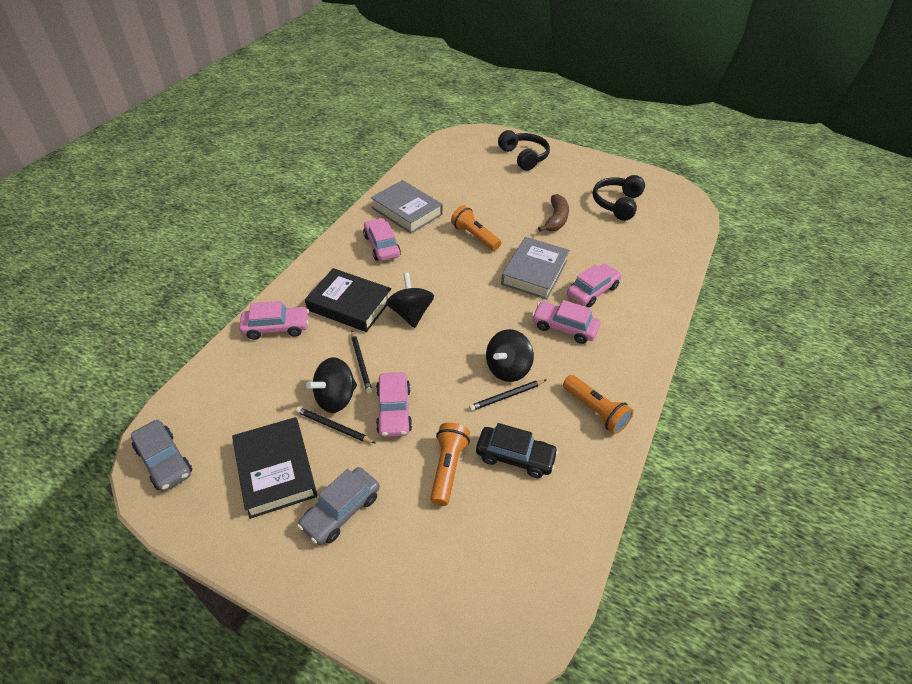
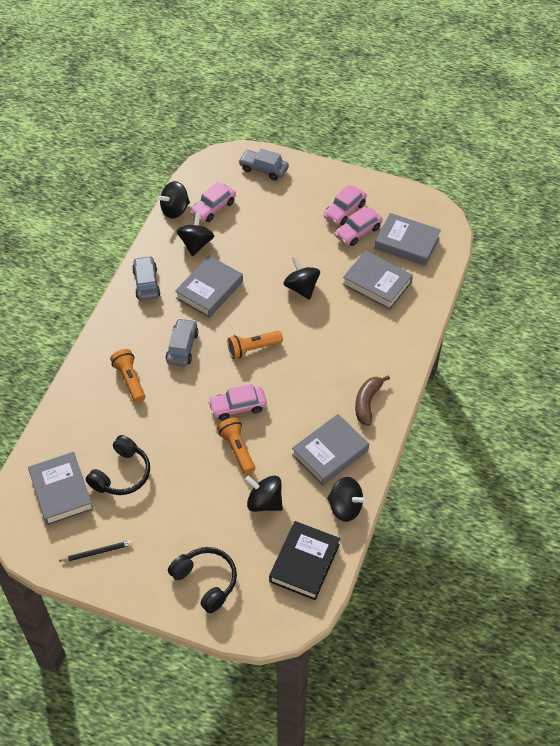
black book: [232,417,317,519] [305,268,391,332] = 2 -> [269,521,340,600] = 1
black car: [476,423,558,478] = 1 -> none = 0
black pencil: [296,407,375,443] [351,331,372,394] [469,380,546,411] = 3 -> [59,540,132,562] = 1
black spinning top: [306,357,357,413] [386,273,434,328] [486,329,534,382] = 3 -> [157,181,190,219] [177,212,214,256] [245,476,283,512] [283,257,320,300] [327,477,367,522] = 5
grey book: [371,180,443,234] [501,237,570,300] = 2 -> [28,452,94,526] [175,255,243,318] [292,414,369,486] [342,251,413,310] [374,213,441,266] = 5
grey car: [131,420,192,491] [297,467,380,545] = 2 -> [132,256,160,301] [166,318,198,367] [238,148,289,181] = 3
pink car: [239,301,309,340] [363,218,401,261] [376,372,412,437] [532,300,600,344] [567,264,622,307] = 5 -> [190,182,236,222] [208,384,267,421] [324,185,367,225] [334,206,383,246] = 4

